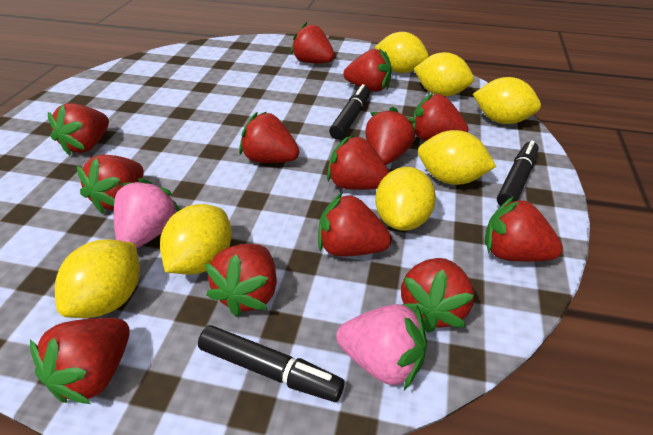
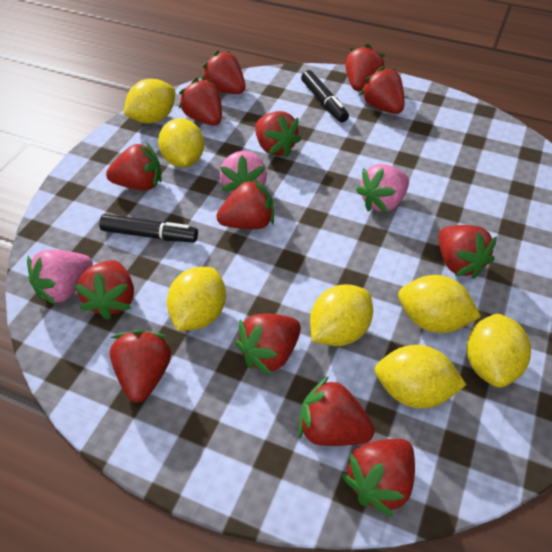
black marker: [198,325,344,402] [329,84,370,139] [497,141,539,206] = 3 -> [99,214,198,242] [301,70,349,123] = 2
pink strawberry: [114,178,180,248] [336,304,427,390] = 2 -> [27,249,93,305] [220,151,267,193] [356,164,409,213] = 3

